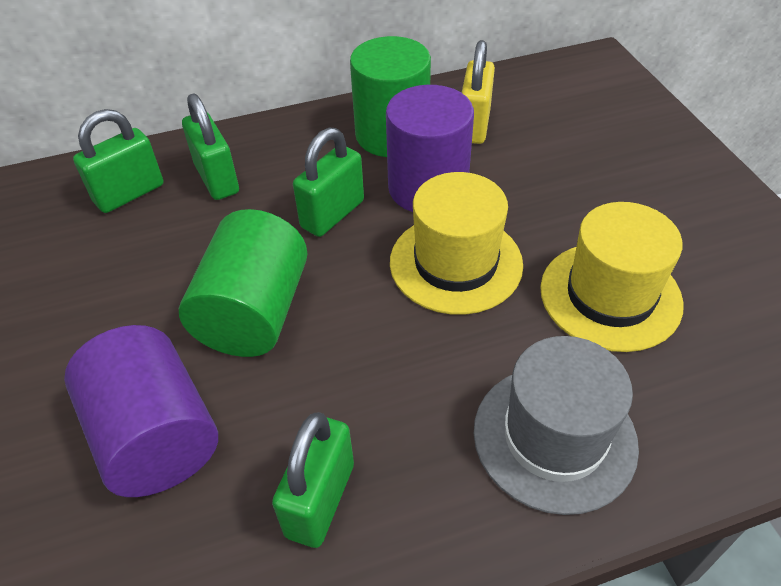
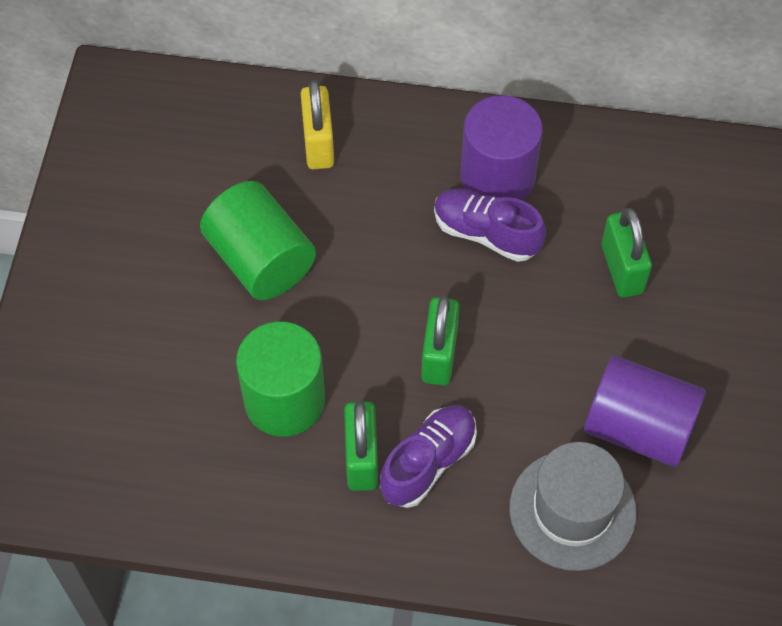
green padlock: [73,109,164,213] [182,93,239,200] [272,412,354,548] [293,128,364,237] = 4 -> [344,401,378,491] [421,296,460,385] [601,208,652,298] = 3
purple shoe: none = 0 -> [380,405,477,508] [434,189,546,262] = 2
yellow hat: [390,172,523,315] [540,202,684,352] = 2 -> none = 0

